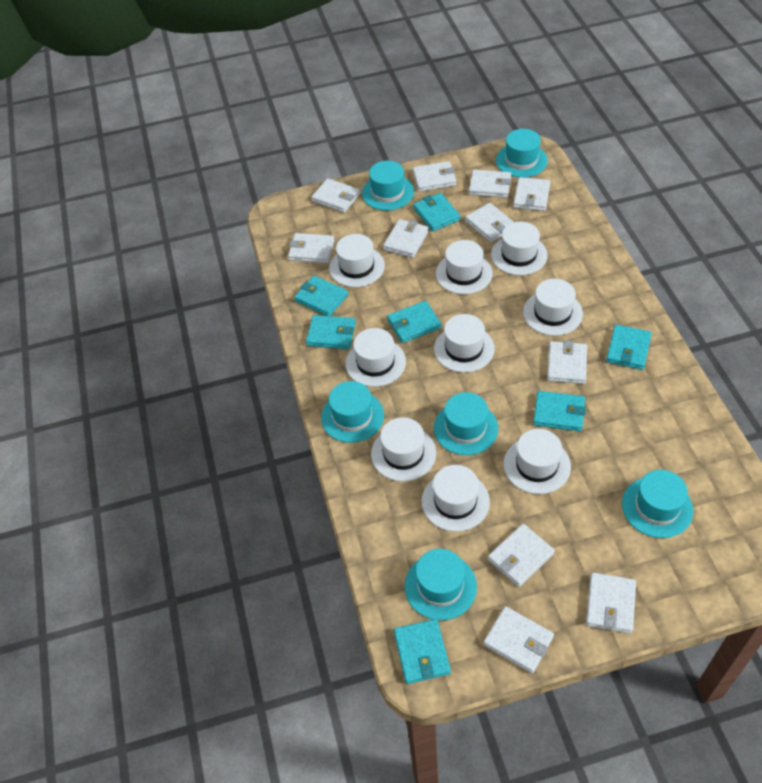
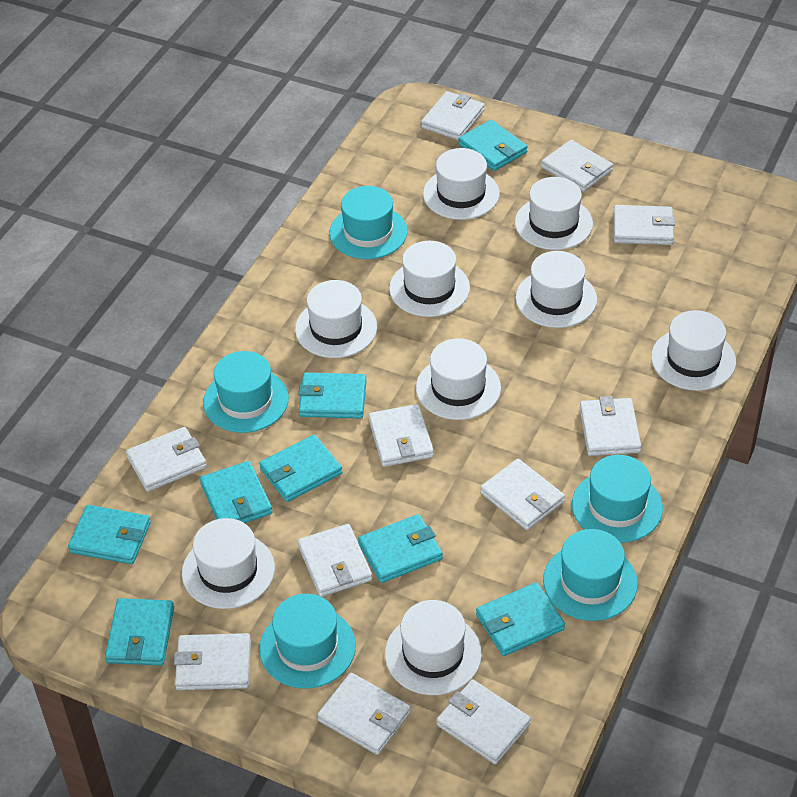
turquoise hat: [321,381,384,443] [362,161,414,210] [404,549,477,620] [434,392,498,455] [496,129,548,177] [622,470,693,538] = 6 -> [203,351,289,433] [259,594,356,688] [329,186,407,259] [543,529,638,621] [572,455,663,543] = 5
turquoise wallet: [294,276,348,316] [306,315,356,349] [387,301,441,343] [394,619,451,684] [413,193,460,231] [533,391,586,431] [606,325,652,370] = 7 -> [68,505,151,564] [105,598,174,666] [200,461,273,523] [259,435,342,502] [298,373,366,418] [358,514,443,583] [458,120,528,171] [476,582,565,656] = 8

